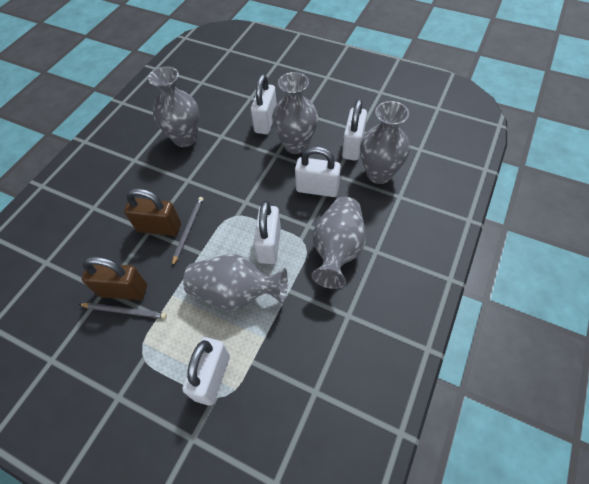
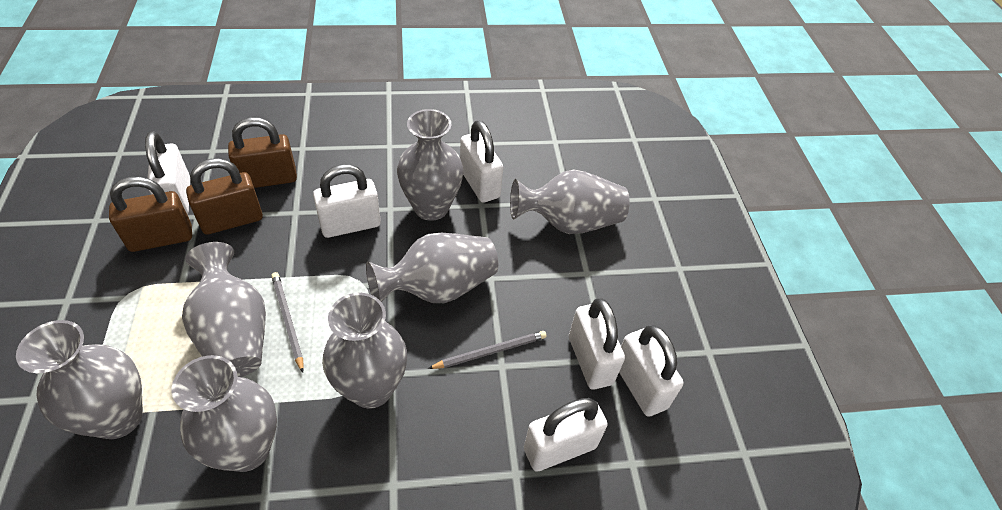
brown padlock: [82,256,147,300] [124,188,181,236] = 2 -> [109,177,192,252] [186,158,263,235] [228,117,297,188] = 3
grey vase: [148,66,199,147] [183,254,288,310] [272,72,318,154] [311,197,366,289] [360,101,410,184] = 5 -> [16,320,143,439] [172,355,277,472] [182,242,266,377] [322,293,407,409] [366,233,498,303] [397,109,464,221] [510,170,630,234] = 7
white padlock: [182,337,230,405] [251,74,277,134] [254,201,281,264] [295,146,341,197] [342,99,367,160] = 5 -> [145,131,190,215] [313,164,381,238] [460,120,503,203] [524,398,608,472] [569,298,625,390] [619,325,683,417] = 6

